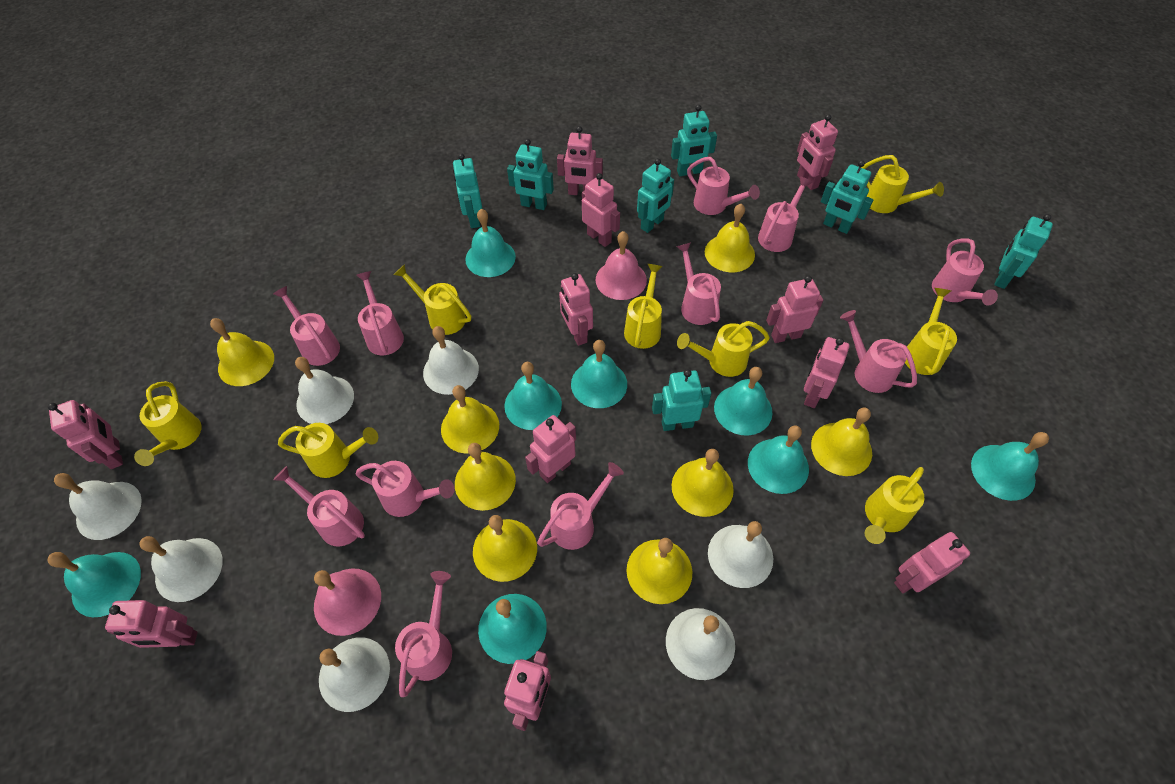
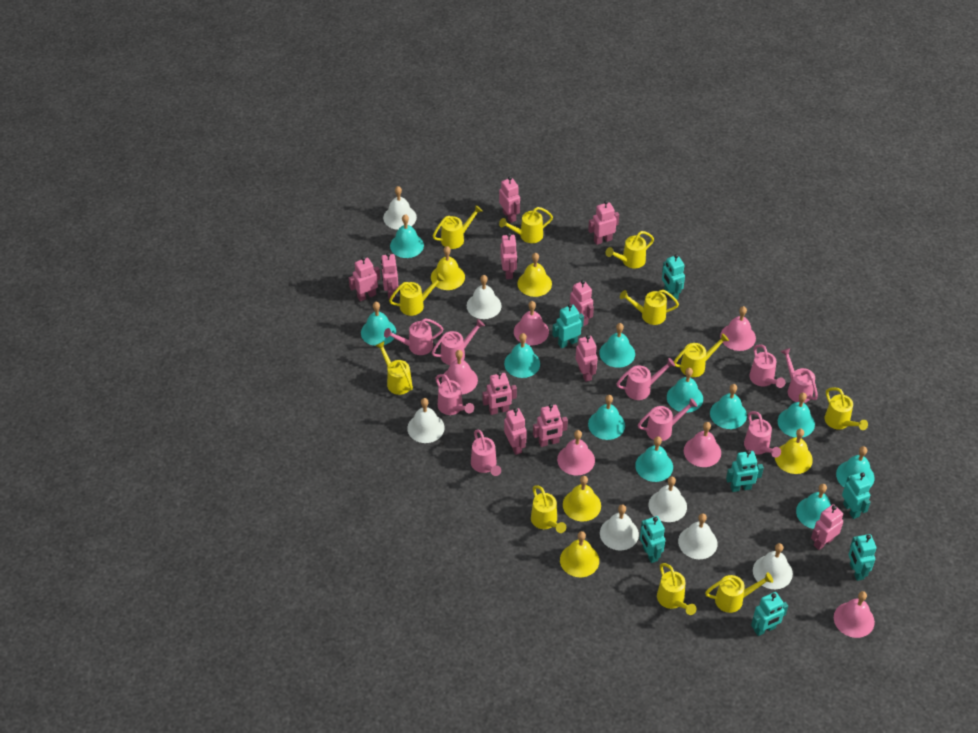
pink bell: [314,568,381,636] [596,231,647,300] = 2 -> [442,350,478,394] [514,301,549,345] [557,430,595,476] [684,422,721,467] [720,306,756,351] [834,591,875,638] = 6
pink watering can: [273,286,340,366] [273,466,365,546] [355,461,455,517] [356,271,404,355] [395,571,452,697] [537,462,624,550] [676,242,721,325] [687,157,760,215] [758,176,813,252] [840,310,917,393] [932,238,998,306] = 11 -> [384,318,443,355] [432,319,485,365] [435,374,474,415] [471,429,501,476] [617,358,675,400] [638,398,697,441] [744,411,781,458] [749,344,785,388] [780,348,818,403] = 9
turquoise bell: [47,552,141,617] [465,209,516,277] [478,594,547,664] [504,362,562,430] [571,340,627,408] [714,367,772,436] [748,426,809,494] [971,432,1049,501] = 8 -> [361,302,396,346] [390,214,424,258] [504,333,540,378] [588,395,625,440] [599,323,635,368] [635,436,673,482] [667,368,703,413] [710,384,747,429] [778,393,815,437] [796,484,831,529] [836,446,874,487] = 11
yellow bell: [210,318,274,386] [441,385,499,454] [455,443,516,511] [473,515,537,582] [627,538,692,604] [672,449,734,517] [705,204,755,272] [811,408,872,476] = 8 -> [431,246,465,290] [517,253,552,297] [560,531,599,577] [563,476,601,521] [775,429,813,474] = 5
yellow watering can: [134,381,201,466] [278,423,378,478] [394,264,471,335] [624,264,663,349] [677,321,770,377] [861,155,944,213] [865,467,924,544] [905,288,957,375] = 8 -> [376,341,413,395] [389,273,445,316] [433,205,483,249] [499,207,553,243] [531,485,566,533] [605,231,654,268] [620,290,679,325] [657,563,696,615] [674,333,729,377] [705,572,773,613] [825,387,868,430] = 11

